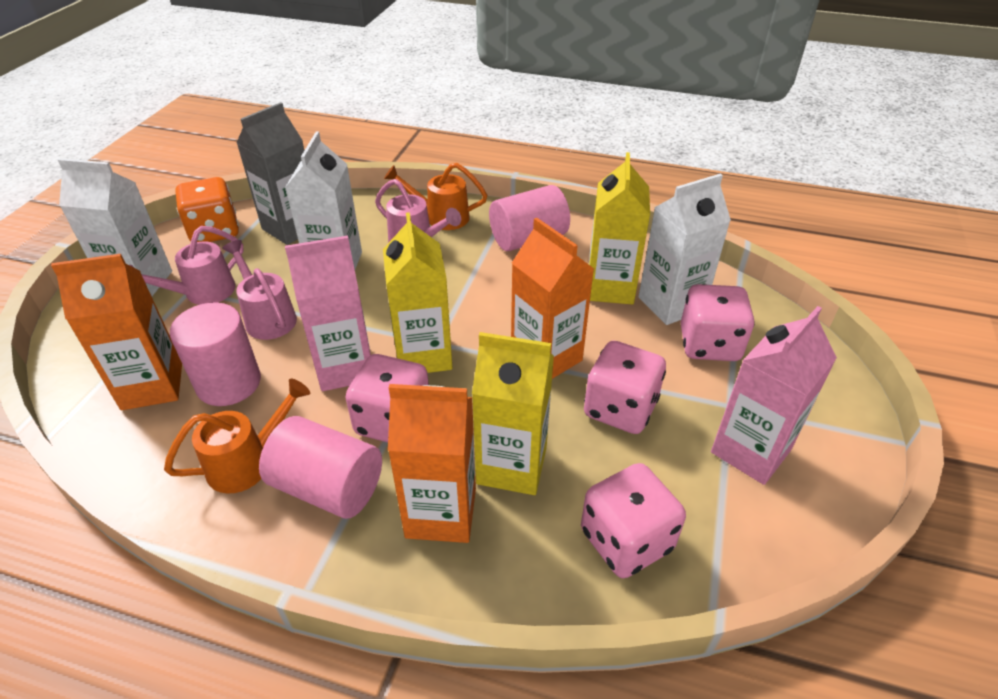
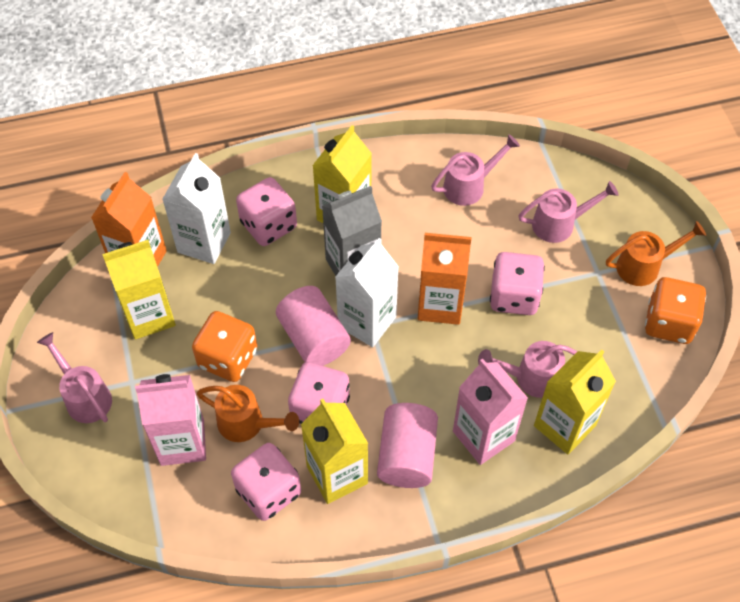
orange carton: [51,254,182,410] [388,384,476,543] [511,218,594,379] = 3 -> [91,172,167,267] [418,233,472,325] = 2
orange dice: [176,177,239,242] = 1 -> [192,311,257,382] [645,277,706,344] = 2
pink cylinder: [170,303,261,406] [259,416,382,519] [489,185,570,251] = 3 -> [276,286,351,366] [377,403,438,488] = 2
pink watering can: [129,226,244,305] [222,240,297,340] [375,179,461,243] = 3 -> [37,332,112,423] [431,134,520,206] [478,341,577,398] [518,181,619,243] = 4
white carton: [58,158,172,296] [285,131,362,269] [638,173,731,325] = 3 -> [162,153,231,264] [335,238,399,347] = 2
yellow carton: [383,212,452,373] [472,332,554,495] [589,152,650,305] = 3 -> [102,240,176,339] [301,399,368,504] [312,125,372,223] [534,350,616,454] = 4

